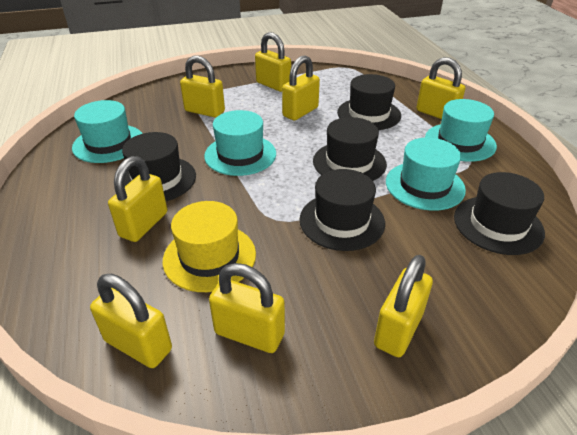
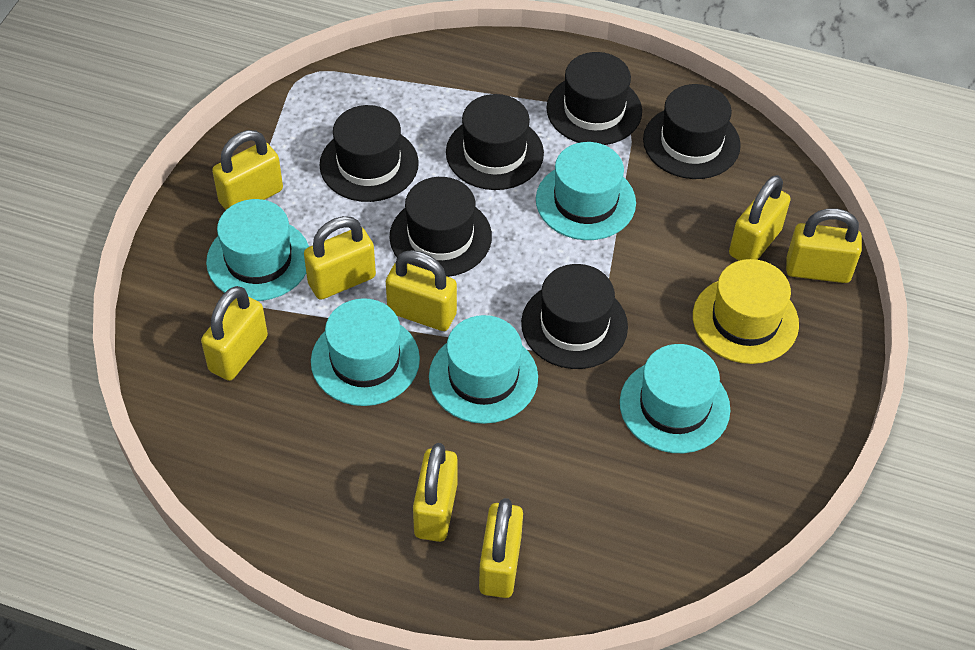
black hat: [122,132,196,201] [299,169,385,251] [313,117,387,181] [337,74,401,130] [454,172,545,255] = 5 -> [319,105,419,202] [390,177,492,277] [446,94,544,190] [521,264,628,369] [546,52,642,145] [643,84,741,179] = 6
turquoise hat: [72,100,143,163] [204,110,276,176] [386,137,466,211] [425,99,497,162] = 4 -> [206,199,309,301] [311,298,420,406] [429,315,538,424] [536,142,636,240] [620,344,730,453] = 5

